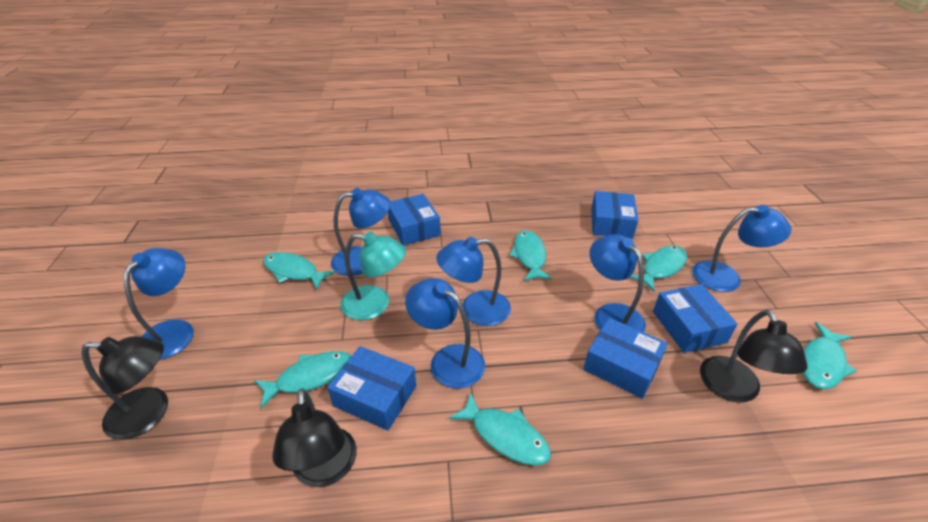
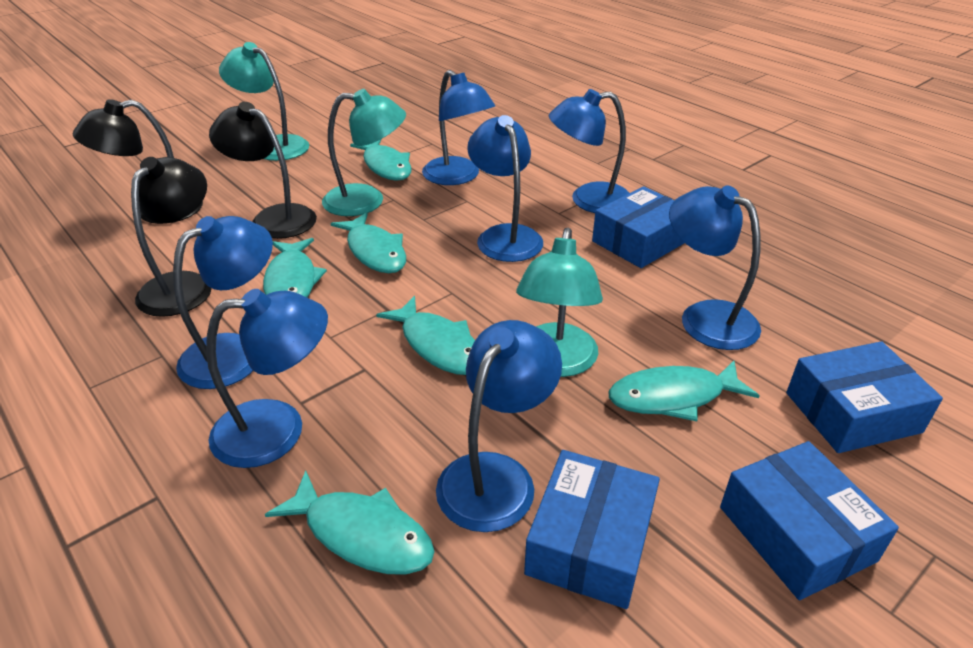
blue box: [327,346,416,430] [388,194,441,246] [584,318,668,399] [591,191,638,238] [653,284,737,353] = 5 -> [524,450,660,609] [592,186,684,268] [720,441,899,600] [786,341,943,453] = 4
blue lamp: [124,248,194,360] [331,188,390,276] [405,278,485,389] [436,237,511,326] [590,234,646,332] [692,205,791,292] = 6 -> [173,216,273,389] [206,289,328,468] [422,70,495,185] [436,320,562,532] [467,115,543,262] [549,89,629,213] [669,185,761,350] = 7
turquoise lamp: [341,232,406,320] = 1 -> [219,42,309,161] [322,89,406,216] [516,228,603,377] = 3

